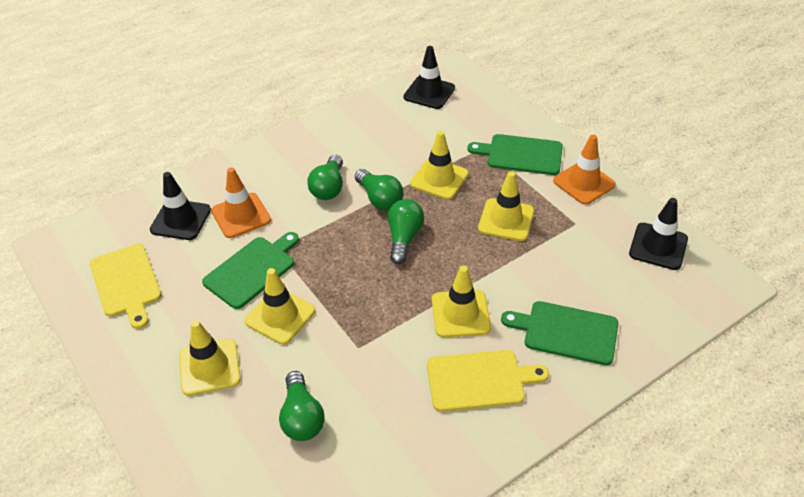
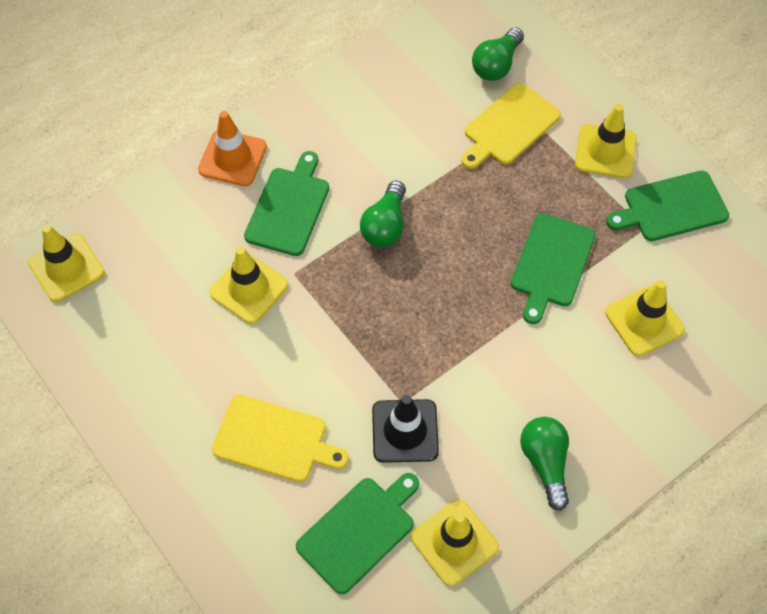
black traffic cone: [150,172,211,240] [403,46,455,109] [629,198,688,270] = 3 -> [372,395,439,463] = 1
green cutting board: [202,232,299,309] [467,134,563,175] [501,301,618,365] = 3 -> [244,151,329,256] [296,473,419,594] [511,213,596,324] [606,171,729,241] = 4
green light bulb: [279,371,325,441] [307,155,343,200] [355,169,403,211] [388,199,424,264] = 4 -> [360,181,406,247] [472,27,524,81] [520,417,569,511] = 3
orange traffic cone: [211,167,271,238] [553,135,616,205] = 2 -> [198,111,267,186] = 1

